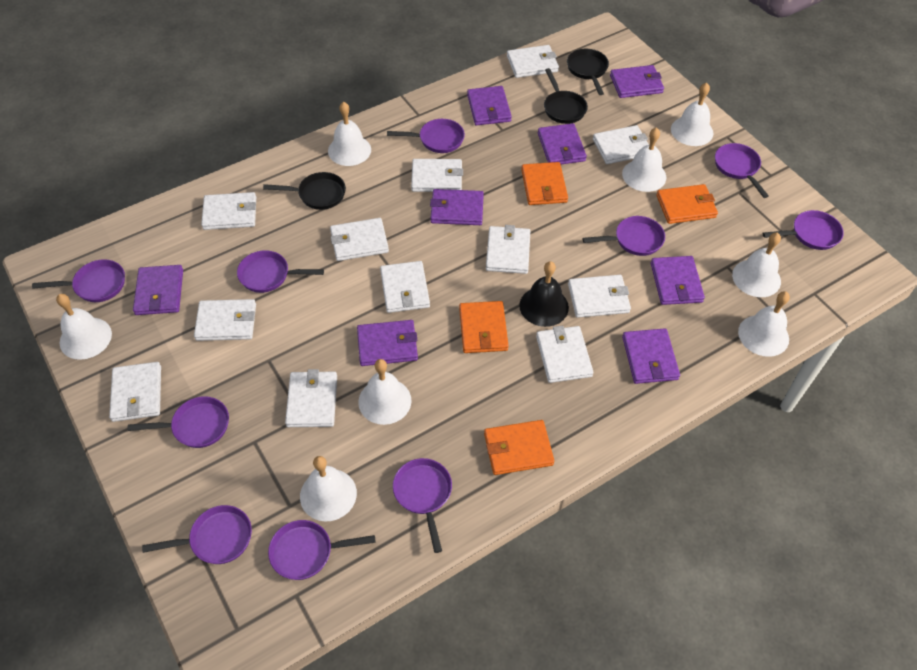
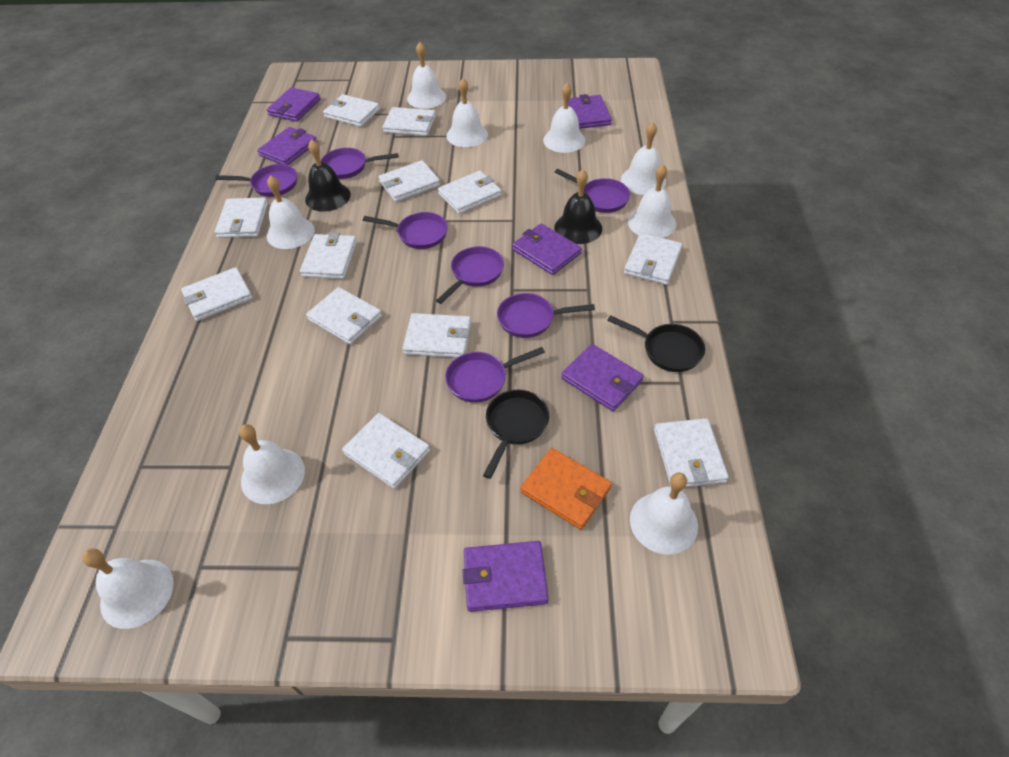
black bell: [519,261,569,327] = 1 -> [305,139,351,212] [554,169,602,244] = 2
black pan: [263,172,346,210] [544,68,588,124] [567,49,609,95] = 3 -> [483,390,549,479] [607,315,705,372] = 2
orange wallet: [459,301,509,353] [484,420,554,475] [521,162,568,205] [656,184,718,224] = 4 -> [520,448,612,530] = 1
purple pan: [32,259,125,302] [127,396,229,448] [142,505,252,564] [237,250,324,293] [268,520,375,580] [387,119,465,153] [393,458,452,553] [582,216,665,256] [715,143,769,198] [763,210,844,250] = 10 -> [215,164,297,197] [321,148,399,179] [363,212,448,249] [436,246,504,304] [445,347,545,403] [497,293,595,338] [555,169,630,213] = 7
purple wallet: [133,265,183,315] [357,320,418,366] [430,189,484,225] [467,86,512,125] [538,123,587,164] [610,65,664,98] [622,328,680,384] [651,256,705,305] = 8 -> [257,127,318,165] [267,87,320,122] [462,541,549,612] [512,223,582,275] [561,344,644,411] [568,94,612,129] = 6
white bell: [56,294,112,360] [300,456,357,521] [328,102,371,166] [358,359,412,425] [622,127,666,192] [671,83,713,146] [732,233,781,297] [738,291,790,357] = 8 -> [82,548,174,629] [239,424,305,504] [267,175,315,249] [407,42,446,109] [447,78,488,147] [543,83,585,153] [621,122,666,195] [628,164,676,238] [630,472,698,554] = 9

